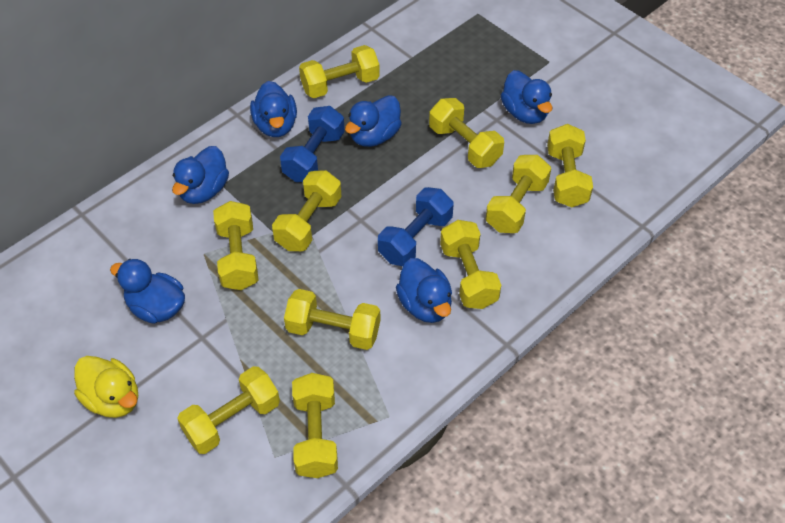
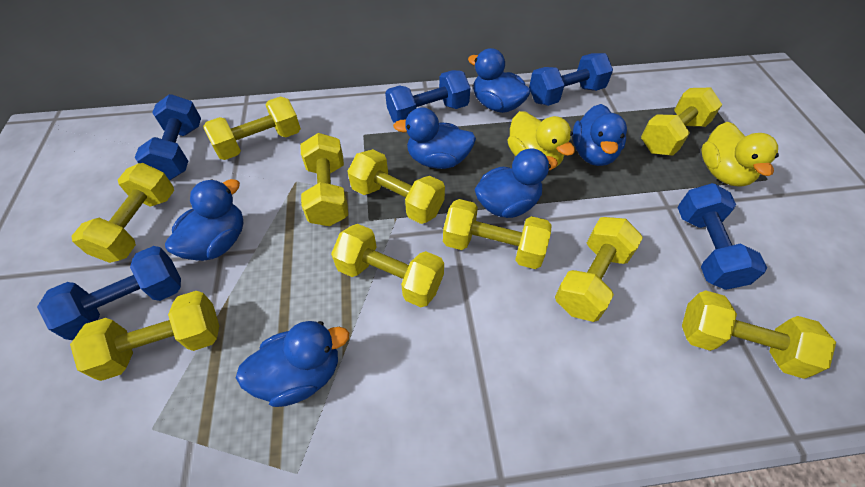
blue dumbbell: [280,106,345,182] [378,187,454,266] = 2 -> [37,246,181,340] [135,94,201,180] [385,70,470,123] [529,53,613,106] [678,183,767,290] = 5
yellow duck: [74,356,138,418] = 1 -> [508,111,575,168] [701,121,779,186] = 2

